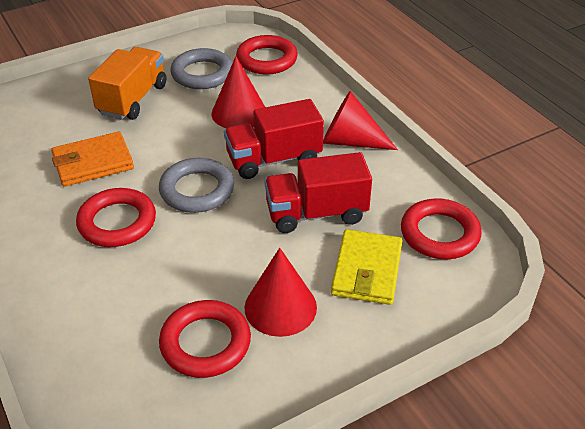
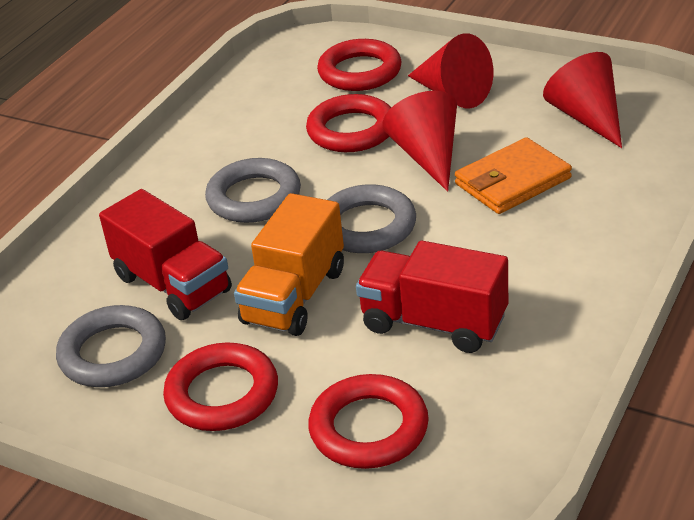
grey ring: [159,158,234,213] [170,48,232,89] = 2 -> [56,305,166,387] [205,158,301,223] [327,184,416,253] = 3
yellow wallet: [331,229,403,305] = 1 -> none = 0

